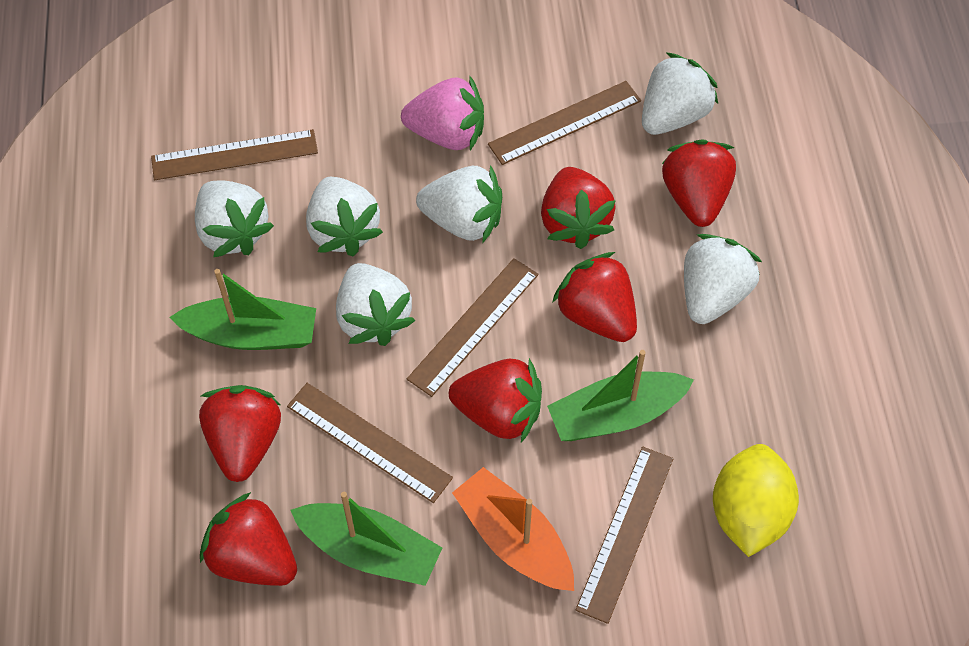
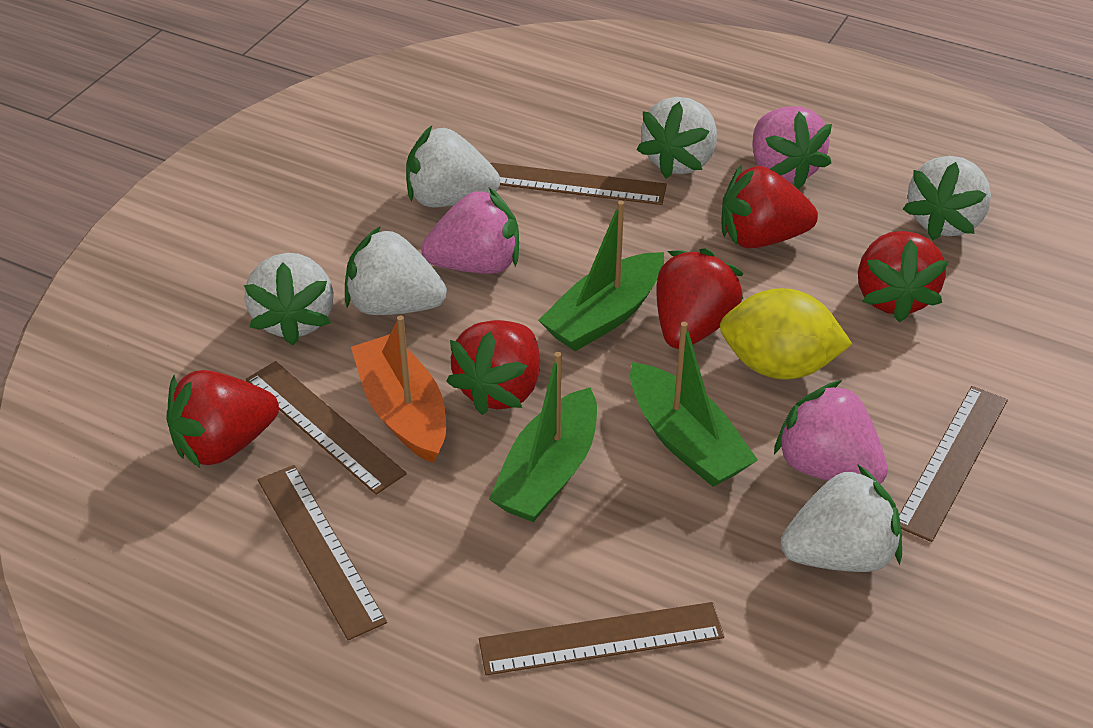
pink strawberry: [401,75,484,151] = 1 -> [421,188,519,274] [752,106,832,190] [774,380,888,484] = 3
red strawberry: [199,385,281,482] [200,492,297,586] [449,358,542,442] [541,167,616,249] [552,252,637,342] [662,140,736,227] = 6 -> [166,370,279,469] [446,320,540,415] [656,248,744,349] [722,164,818,249] [858,231,948,323] = 5

